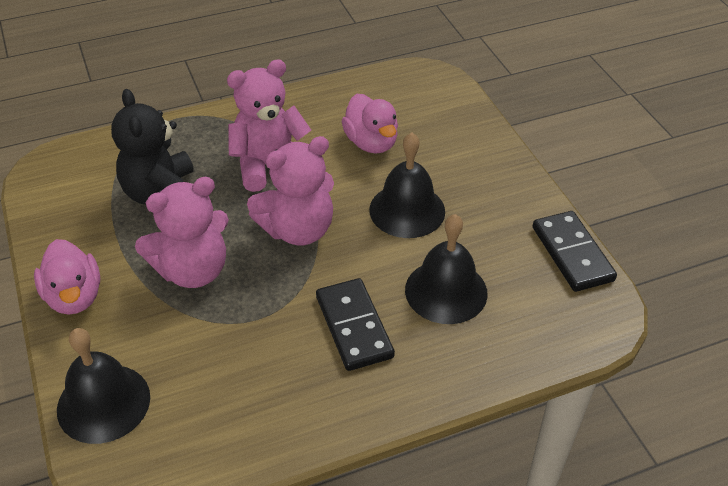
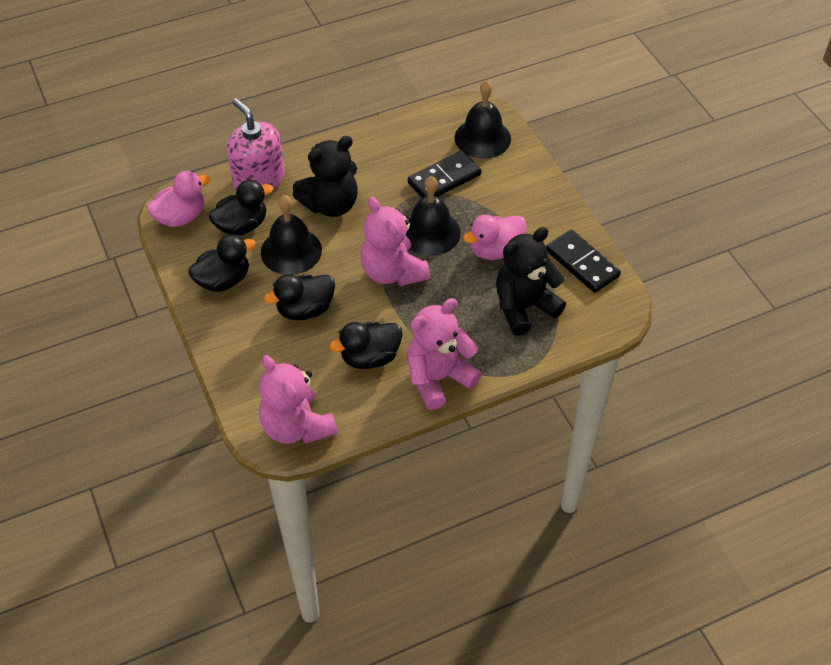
black duck: none = 0 -> [188,235,256,292] [209,180,273,235] [264,274,335,320] [330,322,403,369] = 4
black teddy bear: [111,89,194,205] = 1 -> [293,136,358,217] [496,227,566,336] = 2
pink soap dispenser: none = 0 -> [227,98,285,190] = 1

